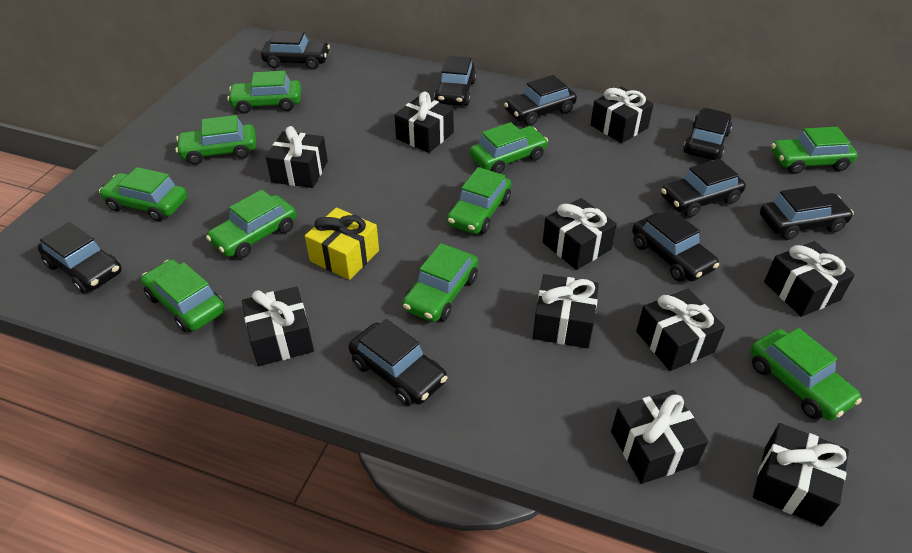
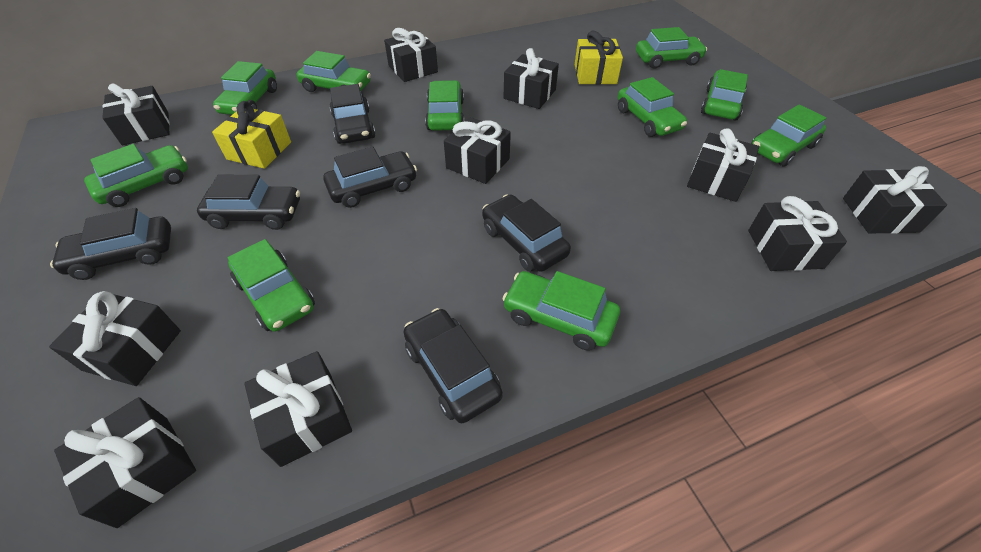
black car: [38,222,122,293] [261,31,330,70] [348,319,447,406] [434,56,476,106] [504,75,577,126] [632,209,719,282] [661,159,746,217] [683,108,732,160] [760,186,854,240] = 9 -> [50,208,171,280] [197,174,300,230] [323,147,417,208] [329,84,375,144] [404,308,503,423] [482,194,571,272] = 6
yellow gift: [305,208,379,280] = 1 -> [212,101,291,169] [575,31,623,85] = 2

